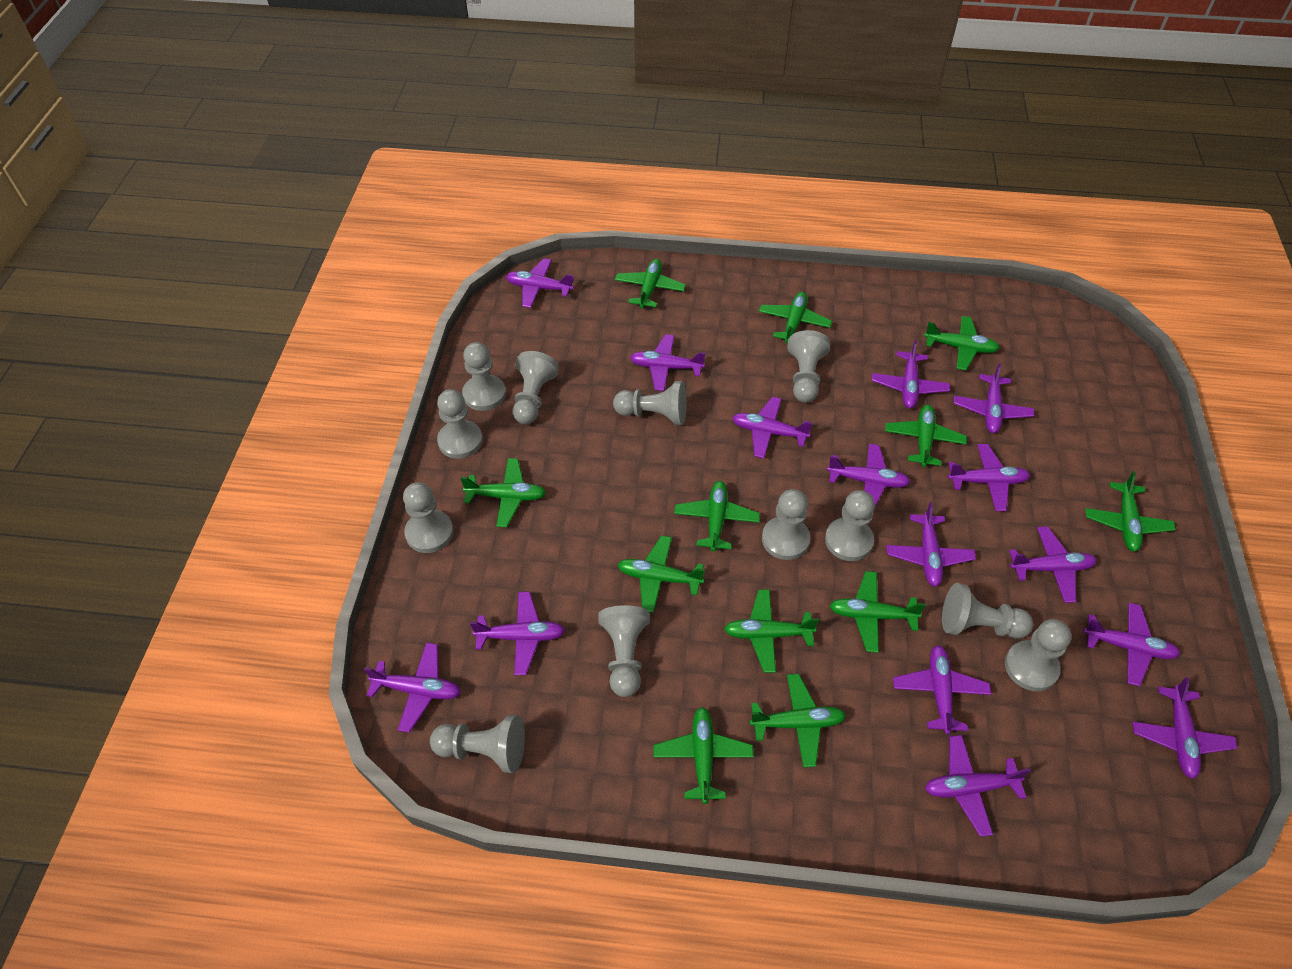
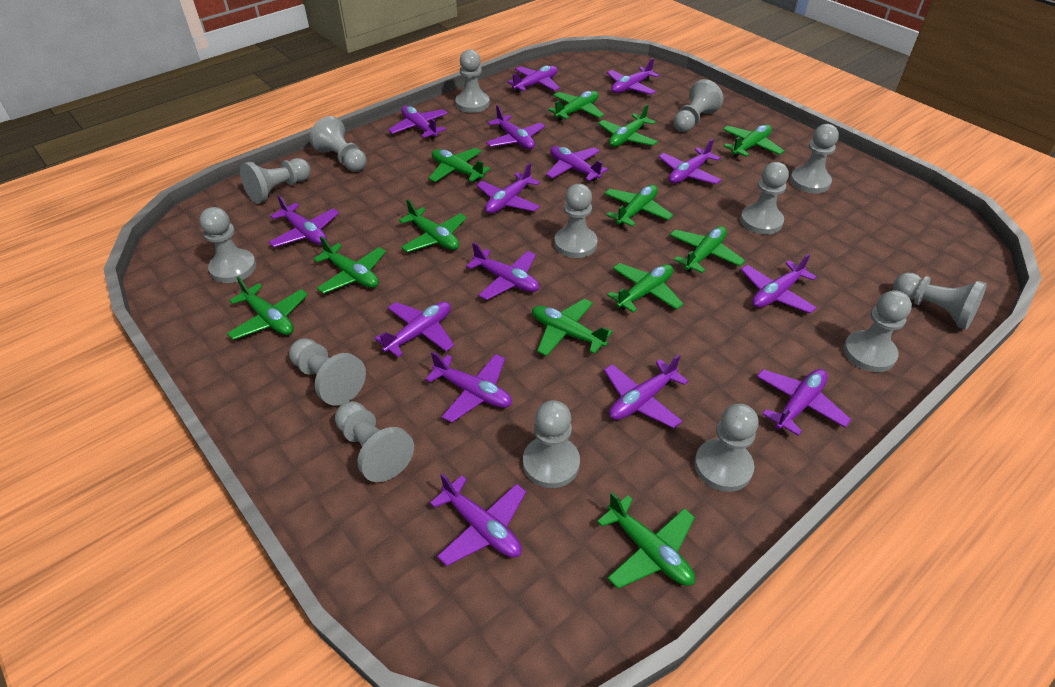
grey pawn: [403,482,453,553] [430,715,525,773] [437,389,483,459] [462,342,506,411] [513,351,559,424] [598,605,650,697] [613,381,687,425] [762,489,810,560] [787,330,830,402] [825,490,875,561] [942,583,1033,639] [1005,619,1071,691] = 12 -> [200,207,256,283] [240,158,311,204] [289,338,366,405] [309,116,366,172] [335,401,414,482] [455,49,490,113] [523,400,580,488] [554,184,598,258] [673,79,724,132] [694,404,759,492] [740,162,789,235] [790,124,839,193] [843,290,912,372] [893,273,987,330] = 14

